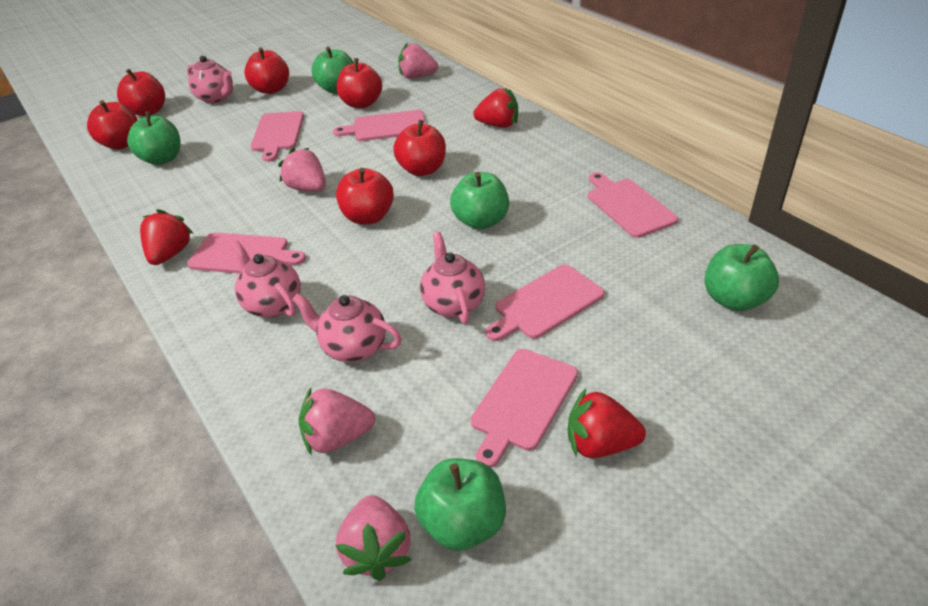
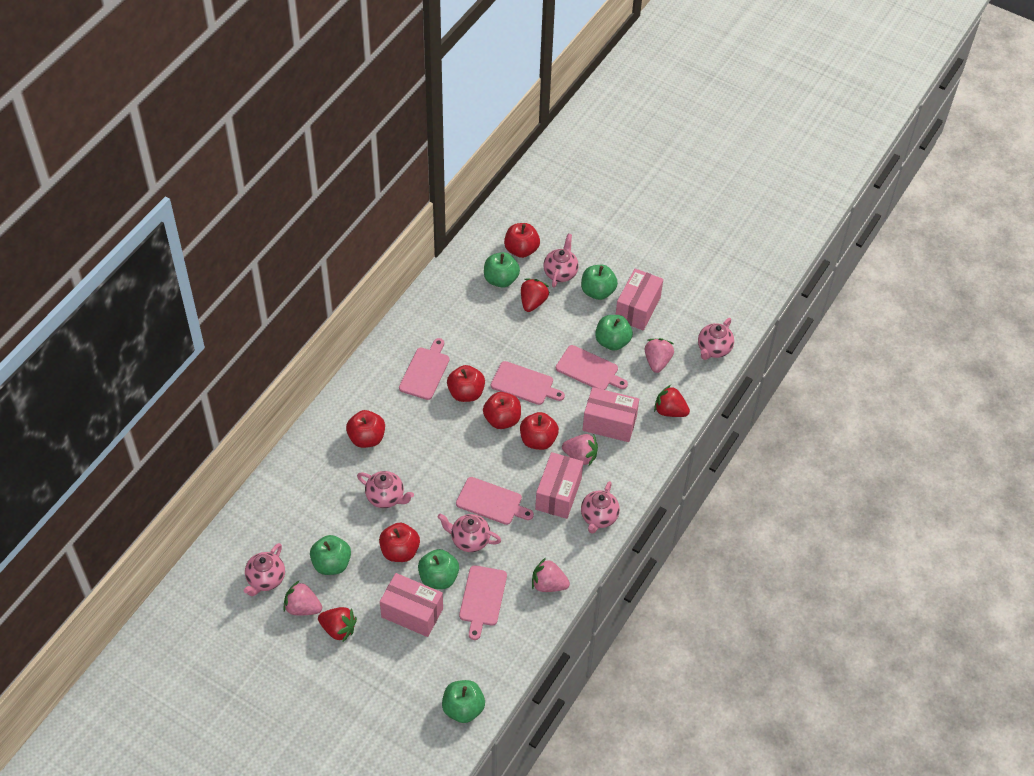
green apple: [127,112,181,165] [311,46,354,94] [414,458,506,551] [450,172,509,230] [704,244,779,311] = 5 -> [310,535,351,575] [418,549,459,589] [442,680,485,723] [484,252,520,288] [581,265,618,300] [595,315,633,351] = 6
pink box: none = 0 -> [380,573,443,637] [535,452,583,519] [582,387,639,442] [616,269,663,330] = 4
pink cutting board: [187,233,306,274] [250,111,304,162] [333,110,426,141] [471,349,578,468] [485,265,604,341] [588,172,678,238] = 6 -> [399,338,450,400] [456,477,534,525] [459,565,507,640] [491,361,565,405] [556,345,628,390] = 5
pink teapot: [187,56,233,103] [231,241,301,318] [292,293,402,362] [420,232,485,324] = 4 -> [244,543,285,596] [357,471,414,508] [437,514,501,552] [543,234,579,287] [581,481,620,534] [698,318,734,360] = 6

